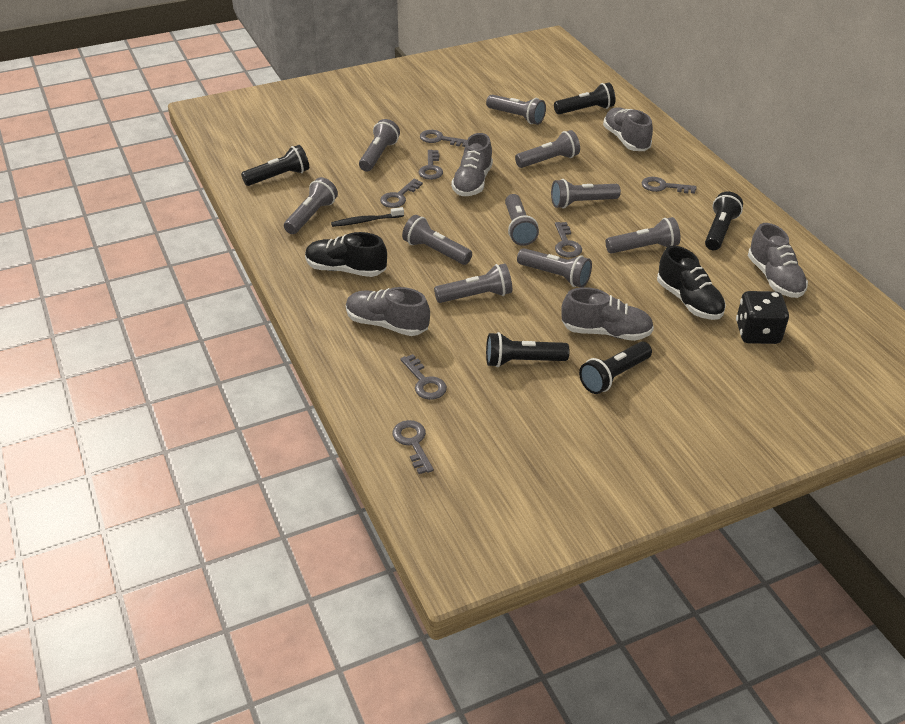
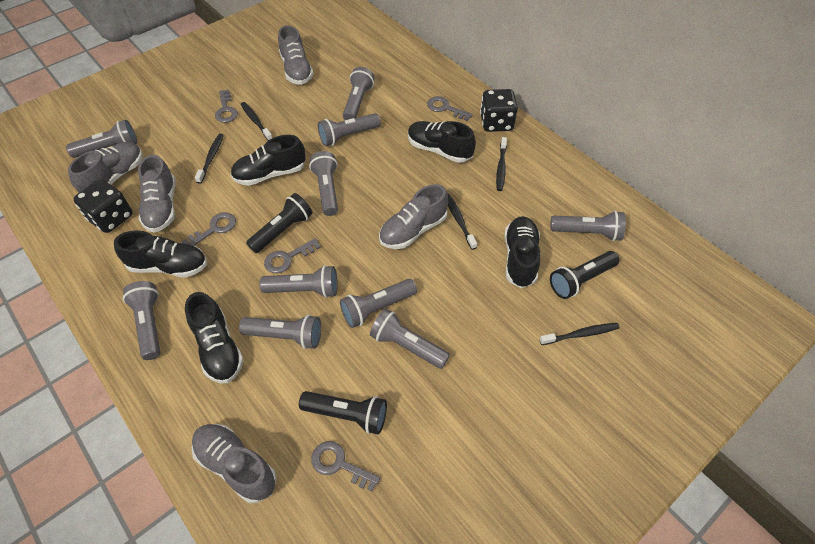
black dice: [736,291,789,344] = 1 -> [74,179,132,233] [480,89,518,132] = 2
black flashlight: [241,145,309,186] [486,332,569,367] [554,83,616,114] [579,342,652,394] [705,192,743,250] = 5 -> [246,193,313,253] [299,391,387,435] [550,251,619,299] = 3
black shoe: [305,232,387,277] [657,246,726,320] = 2 -> [114,230,207,277] [185,292,244,383] [230,135,306,186] [408,121,476,163] [504,216,541,288] = 5
black toothbrush: [331,207,404,227] = 1 -> [195,134,224,184] [241,102,272,140] [448,194,477,250] [496,137,507,191] [539,323,620,345] = 5
grey key: [380,179,423,208] [392,420,434,474] [400,354,447,400] [419,150,443,180] [420,130,467,147] [555,222,582,258] [642,177,697,194] = 7 -> [182,212,236,246] [215,90,238,123] [264,238,321,273] [311,441,380,491] [427,96,473,121] = 5

